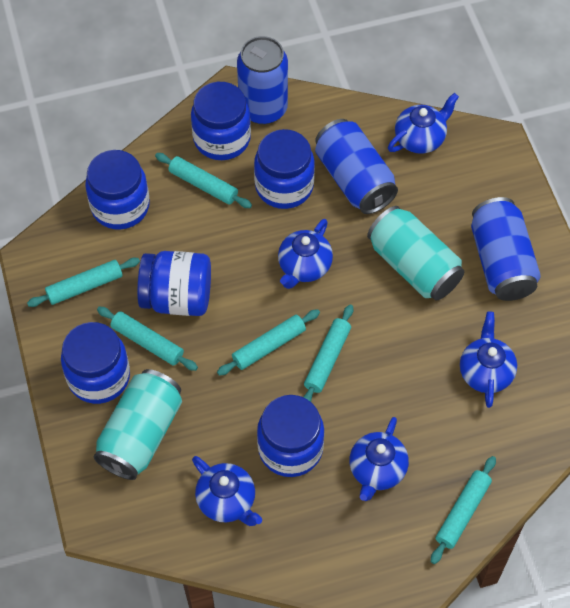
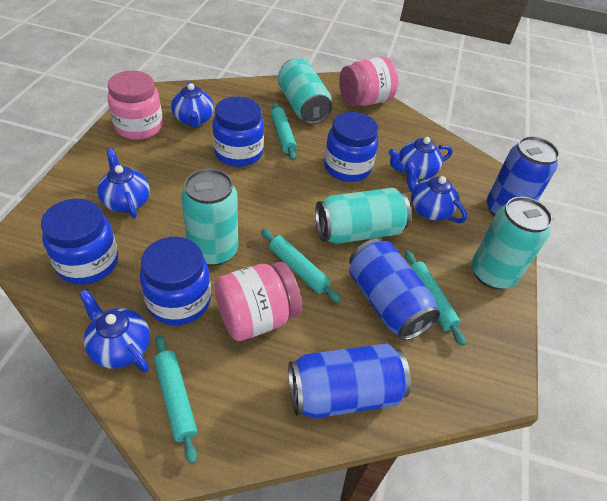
blue jar: [61,322,130,404] [85,150,150,229] [137,251,211,316] [191,82,251,160] [254,129,315,209] [257,395,325,477] = 6 -> [41,199,118,285] [140,237,211,325] [212,96,264,167] [324,112,378,182] = 4
pink jar: none = 0 -> [108,71,163,140] [215,262,302,341] [339,56,398,106] = 3
turquoise can: [94,369,182,480] [367,206,464,300] = 2 -> [181,168,238,266] [277,58,332,124] [315,188,411,244] [472,197,553,289] = 4
turquoise rolling pin: [27,258,140,307] [97,307,198,371] [155,153,252,208] [217,309,320,376] [303,304,353,402] [431,456,496,564] = 6 -> [154,335,197,464] [261,229,341,303] [271,102,297,161] [405,250,466,346] = 4

